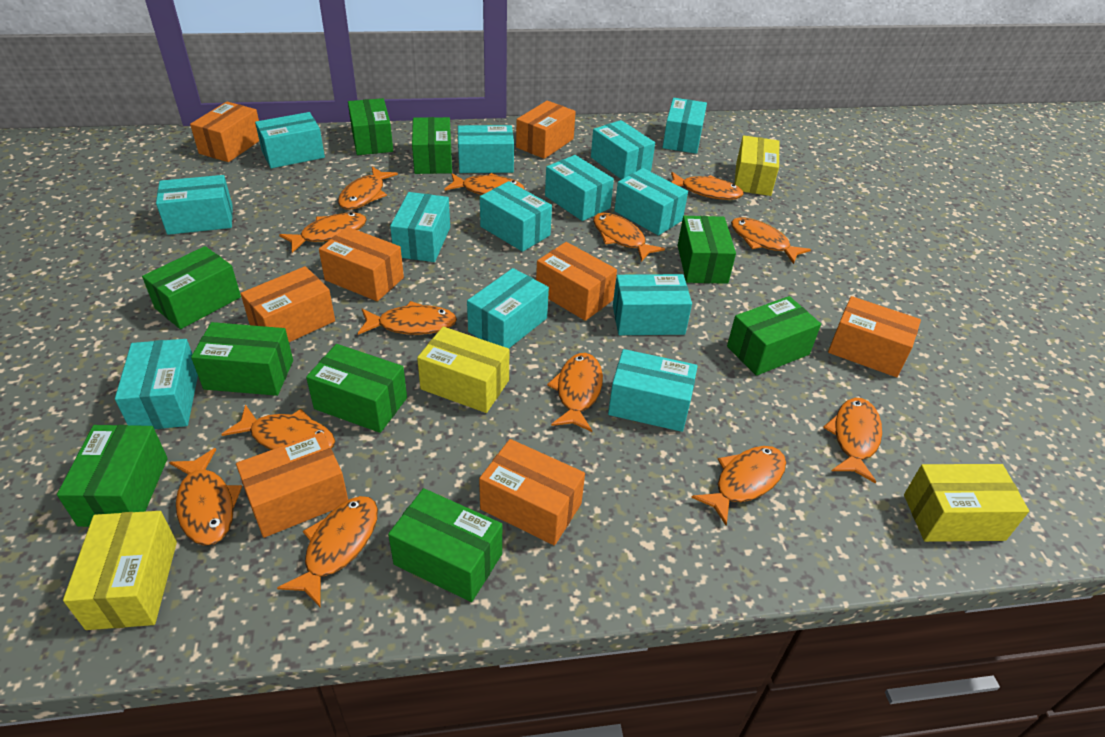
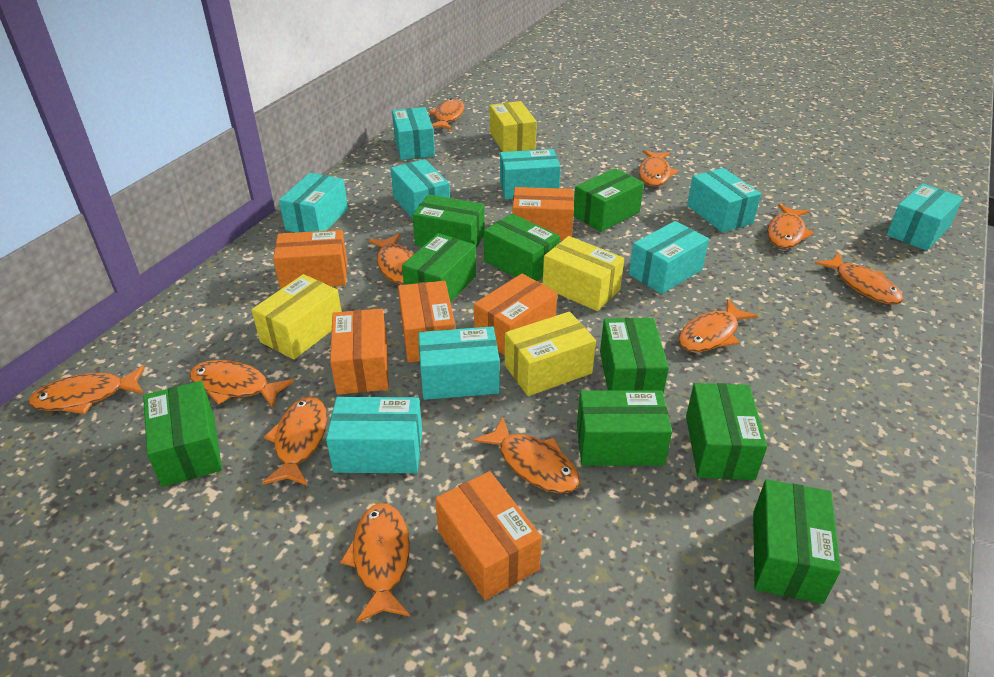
orange box: [190,102,259,162] [236,432,348,538] [241,266,335,342] [319,227,404,301] [479,439,585,545] [516,101,576,159] [536,242,617,321] [828,296,921,377] = 8 -> [273,230,347,289] [330,309,389,394] [398,281,455,362] [435,471,542,600] [474,273,557,355] [512,187,574,240] = 6
orange fish: [169,448,242,546] [221,404,335,450] [277,496,378,607] [279,213,367,253] [338,166,398,210] [358,301,457,335] [444,173,525,195] [547,353,603,432] [593,213,665,262] [671,172,744,200] [691,446,786,525] [731,217,811,264] [823,398,882,483] = 13 -> [28,366,145,414] [190,360,294,408] [262,396,327,486] [340,503,410,623] [369,234,415,284] [429,99,464,130] [473,417,580,493] [639,150,678,187] [678,299,758,352] [767,204,814,249] [815,252,903,305] = 11
turquoise box: [115,339,198,429] [156,175,233,235] [255,112,325,168] [390,192,450,262] [458,125,514,173] [467,268,549,348] [480,181,552,252] [545,155,614,221] [591,120,655,180] [608,349,698,432] [613,274,692,335] [614,168,688,236] [663,98,707,154] = 13 -> [279,173,348,233] [326,397,422,473] [390,159,450,219] [392,107,435,160] [418,326,500,400] [500,149,561,199] [629,221,709,294] [687,168,761,233] [887,183,963,251] = 9

